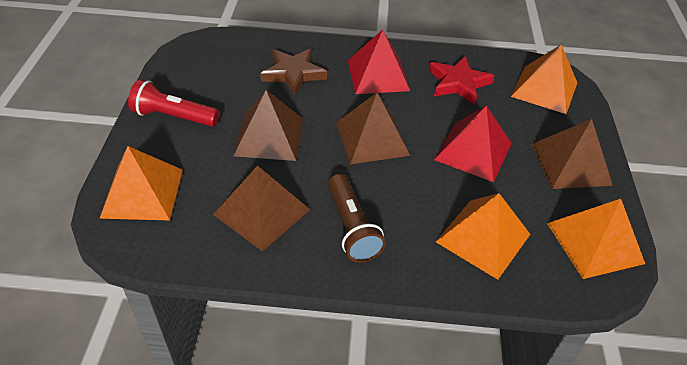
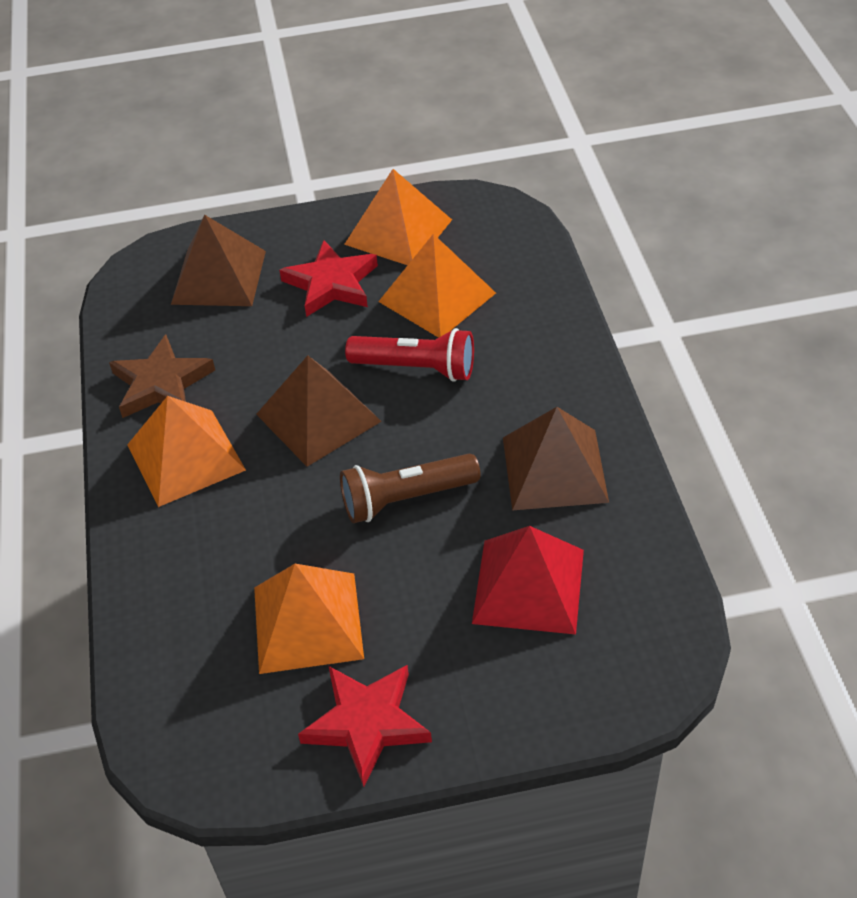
brown pyramid: [213,166,310,252] [234,90,303,161] [336,93,410,164] [531,119,613,189] = 4 -> [171,215,266,306] [256,355,382,467] [503,407,609,511] = 3
red pyramid: [348,30,410,94] [434,105,512,182] = 2 -> [472,526,584,635] = 1
red star: [429,56,494,104] = 1 -> [279,240,378,317] [298,665,432,787] = 2

